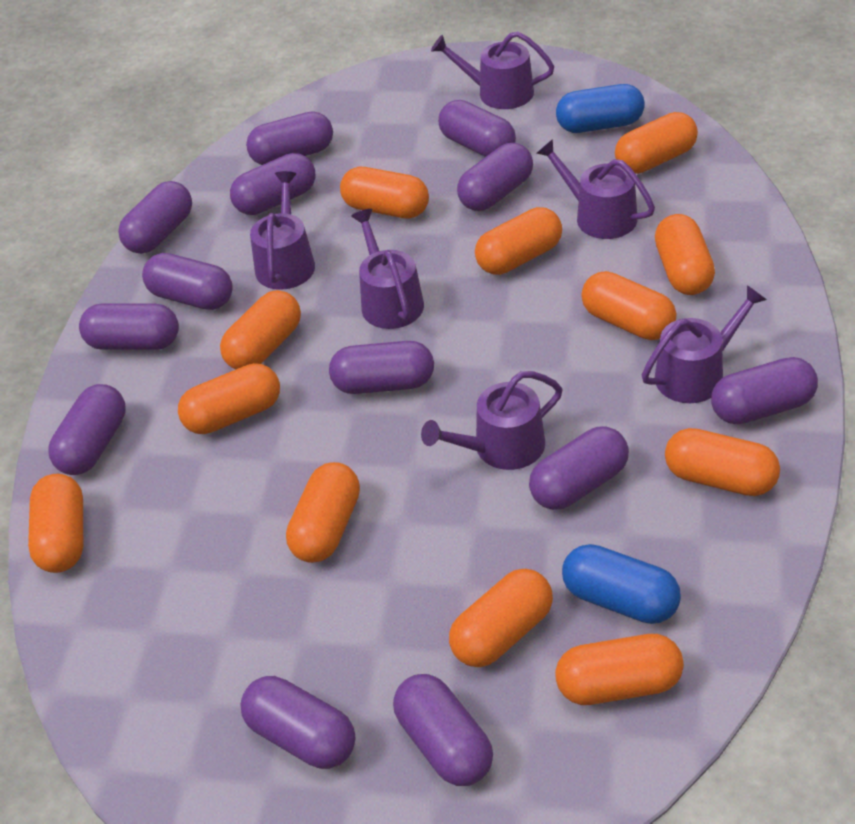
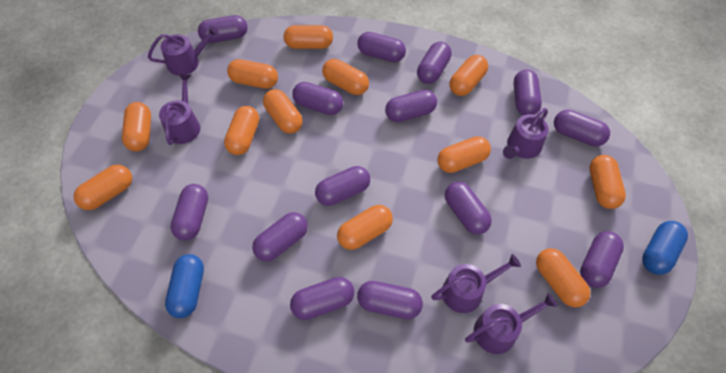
purple capsule: [48,384,126,475] [79,303,179,350] [118,181,192,254] [142,253,233,310] [230,153,316,215] [240,676,355,769] [246,111,333,165] [329,341,434,394] [393,674,493,786] [438,100,516,157] [457,143,533,211] [529,426,629,510] [711,357,818,424] = 13 -> [171,184,208,241] [198,15,248,43] [252,212,308,261] [290,277,354,320] [292,82,343,115] [315,166,370,206] [357,32,406,62] [357,281,423,319] [385,90,437,122] [417,42,452,84] [445,182,492,234] [513,69,542,115] [554,110,610,146] [580,231,624,288] = 14
purple watering can: [250,171,315,290] [351,209,424,329] [421,371,563,470] [431,31,554,109] [536,139,655,239] [642,285,767,403] = 6 -> [148,25,219,76] [159,74,200,145] [431,254,521,313] [465,293,557,354] [503,108,549,159] = 5

